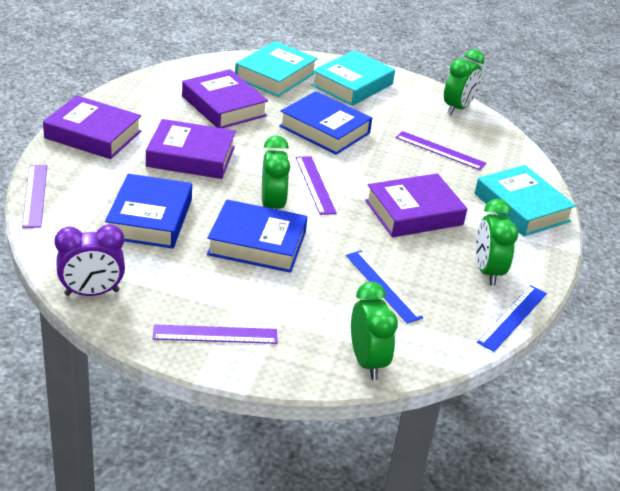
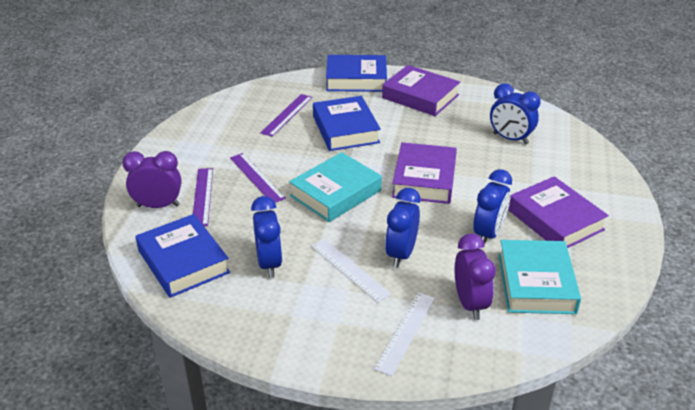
blue clock: none = 0 -> [251,196,283,278] [385,188,421,268] [473,169,512,245] [490,83,541,145] = 4
blue ruler: [346,250,423,324] [477,285,547,352] = 2 -> none = 0
green clock: [262,135,290,209] [351,282,398,380] [444,49,485,115] [476,199,518,286] = 4 -> none = 0
purple book: [43,95,142,159] [146,119,236,179] [182,69,268,128] [365,173,467,237] = 4 -> [382,65,460,116] [392,142,457,204] [508,176,609,248] = 3
purple clock: [54,224,125,296] = 1 -> [122,151,182,208] [455,234,496,320] = 2
purple ruler: [22,165,47,228] [153,324,277,344] [296,156,337,215] [396,131,486,170] = 4 -> [193,168,213,226] [230,153,286,203] [260,94,313,137] = 3
turquoise book: [235,41,318,97] [311,50,395,106] [474,165,576,236] = 3 -> [289,152,382,222] [498,240,581,314] = 2
white ruler: none = 0 -> [312,239,391,302] [374,292,435,376] = 2

